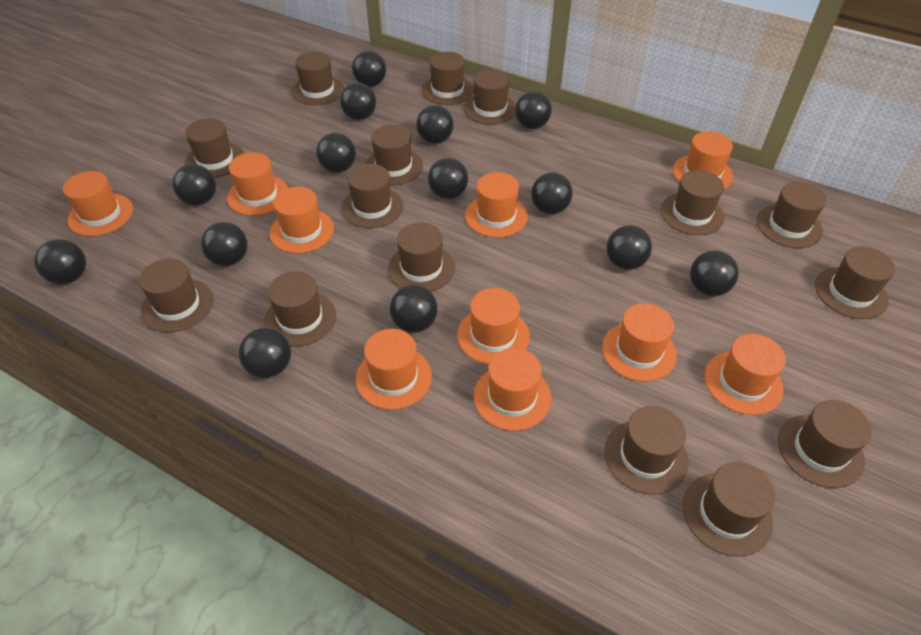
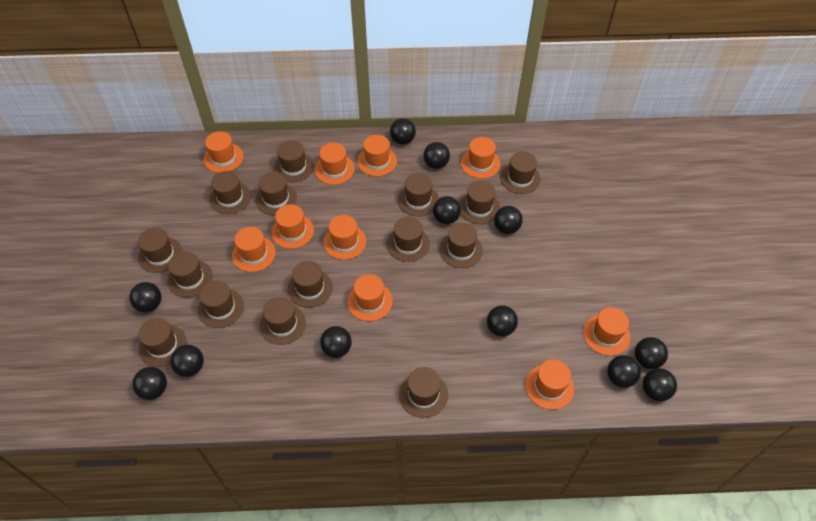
black ball: [34,239,86,285] [172,164,216,206] [201,222,248,266] [239,328,291,378] [316,133,356,173] [340,83,376,120] [352,51,386,87] [390,285,438,333] [416,105,454,144] [428,158,468,199] [515,91,552,129] [531,172,573,214] [606,225,652,270] [690,250,739,296] = 14 -> [129,282,161,312] [132,367,167,400] [170,345,204,377] [320,326,352,358] [390,118,416,145] [423,142,450,169] [433,196,461,224] [487,306,518,336] [494,206,523,234] [607,355,641,388] [635,337,668,369] [643,368,677,401] = 12

